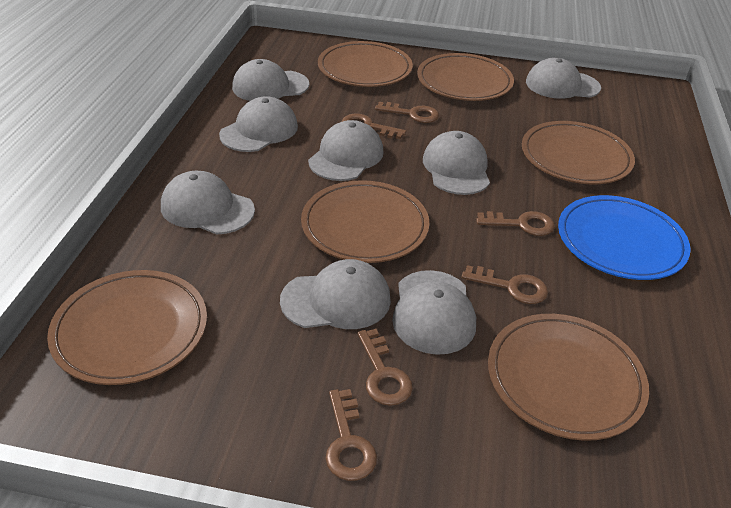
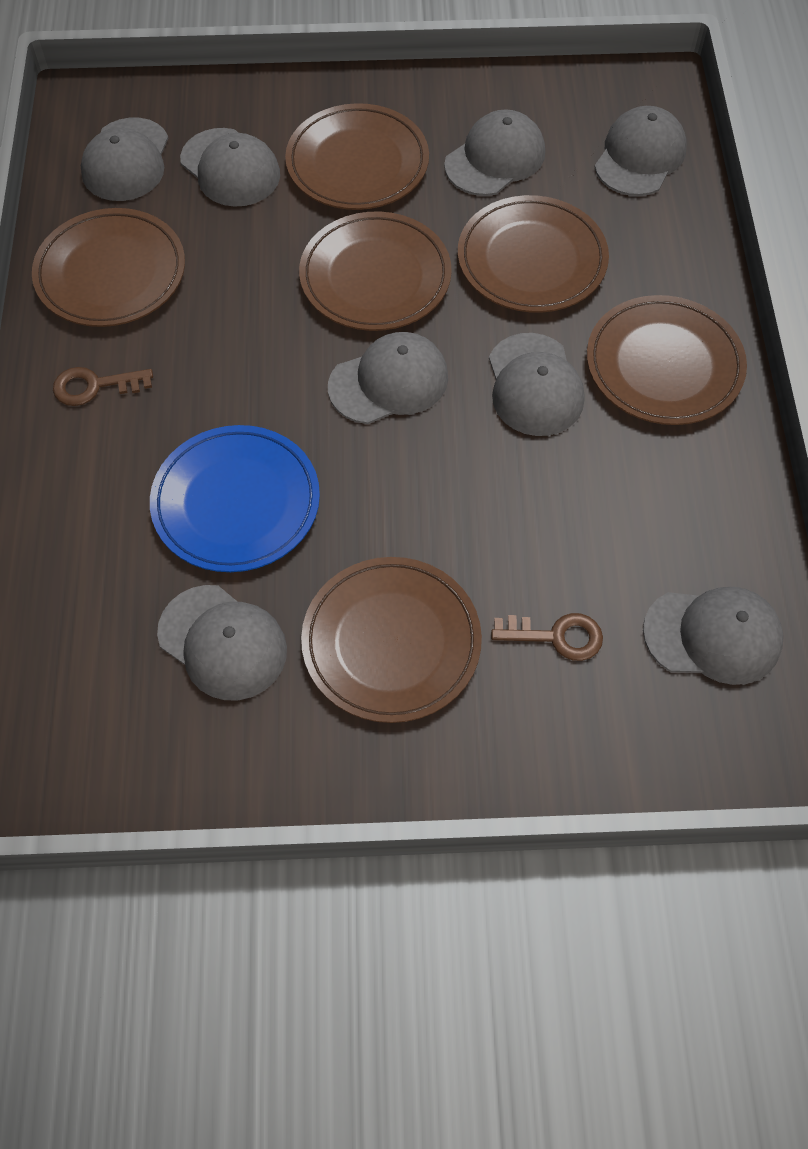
brown key: [325,389,377,481] [342,114,406,139] [357,329,413,406] [375,102,439,123] [461,265,548,304] [476,211,555,236] = 6 -> [53,367,153,406] [491,613,603,661] = 2

